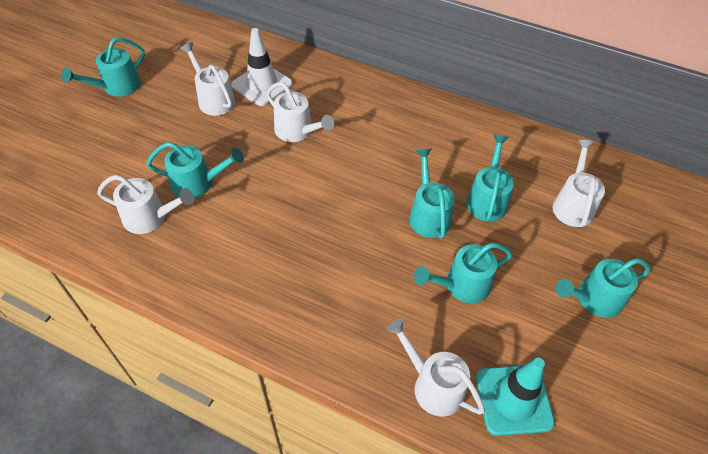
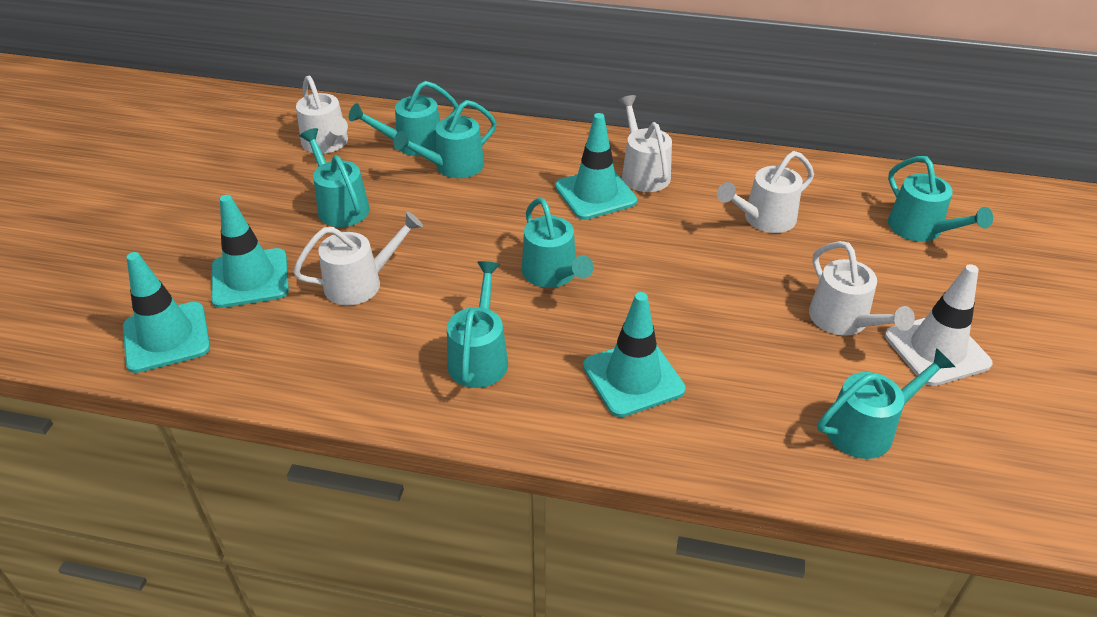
turquoise traffic cone: [476,358,555,436] = 1 -> [123,252,210,373] [211,195,289,308] [555,113,637,220] [583,292,686,417] = 4
turquoise watering can: [62,37,145,97] [146,142,244,199] [409,149,455,239] [414,243,513,303] [466,134,514,222] [556,258,650,318] = 6 -> [300,128,370,227] [349,81,459,156] [393,100,497,178] [447,261,508,388] [522,198,594,288] [818,348,955,459] [888,156,993,242] = 7

